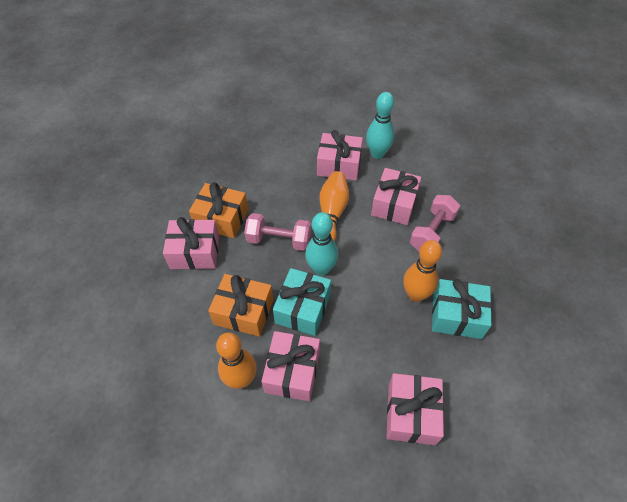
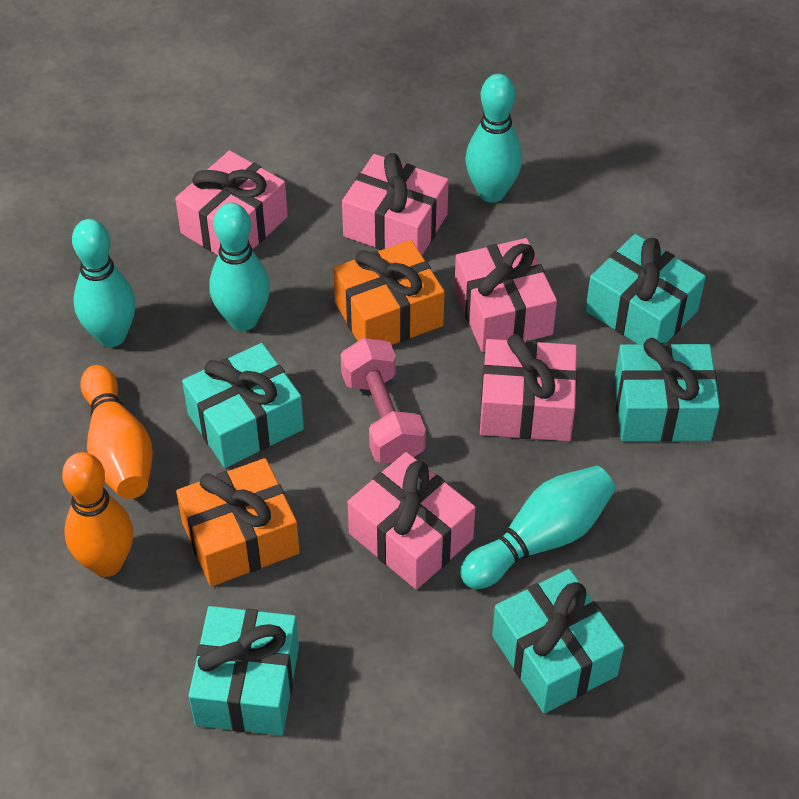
orange bowling pin: [216,332,257,389] [319,171,349,241] [403,240,442,302] = 3 -> [62,452,133,577] [80,365,153,499] = 2
pink dumbbell: [244,213,311,251] [410,195,460,251] = 2 -> [341,338,426,464] = 1
turquoise bowling pin: [305,212,338,276] [366,92,394,159] = 2 -> [72,219,136,347] [209,203,270,331] [460,466,615,589] [466,74,522,203] = 4
turquoise gift: [273,268,331,336] [432,279,492,339] = 2 -> [182,343,304,468] [188,606,299,735] [492,569,624,714] [586,234,706,344] [614,338,720,442] = 5

